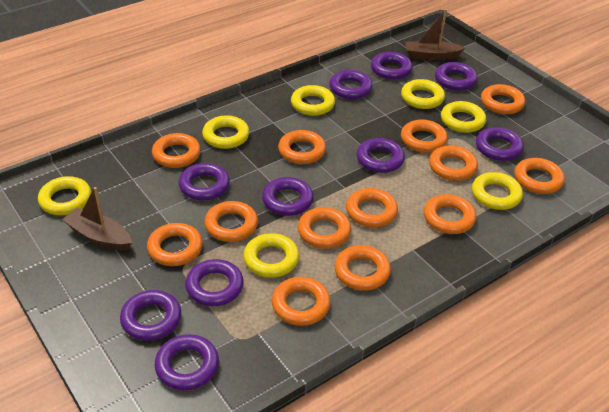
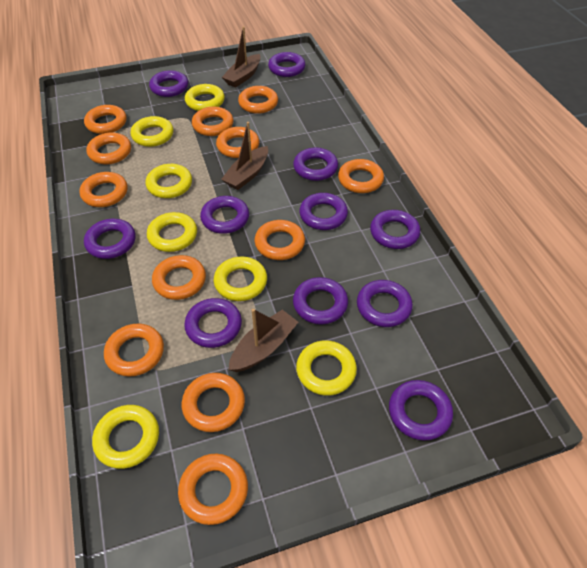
brown boat: [62,187,132,250] [405,9,465,60] = 2 -> [221,122,268,190] [222,26,261,88] [228,309,298,372] = 3
orange ring: [147,223,203,266] [152,133,201,168] [204,201,258,242] [272,277,331,326] [278,130,326,164] [298,207,351,249] [334,245,391,291] [346,188,398,227] [401,119,448,153] [424,194,476,234] [429,145,478,181] [481,84,525,114] [514,158,565,194] = 13 -> [80,172,128,207] [84,105,126,134] [87,133,131,164] [104,323,164,377] [152,255,206,300] [178,454,248,525] [182,373,245,432] [192,107,233,136] [216,127,259,158] [238,86,278,114] [255,220,305,260] [338,159,384,193] = 12
purple ring: [120,290,181,341] [155,334,219,390] [179,163,230,201] [185,259,244,306] [262,177,314,216] [329,70,373,99] [357,138,405,173] [371,52,413,80] [435,62,477,90] [476,127,524,161] = 10 -> [84,219,135,259] [149,70,188,97] [184,298,242,348] [200,196,249,234] [268,52,306,77] [293,147,338,181] [293,277,348,324] [299,193,348,230] [357,280,413,327] [370,210,421,249] [389,380,453,441] = 11

